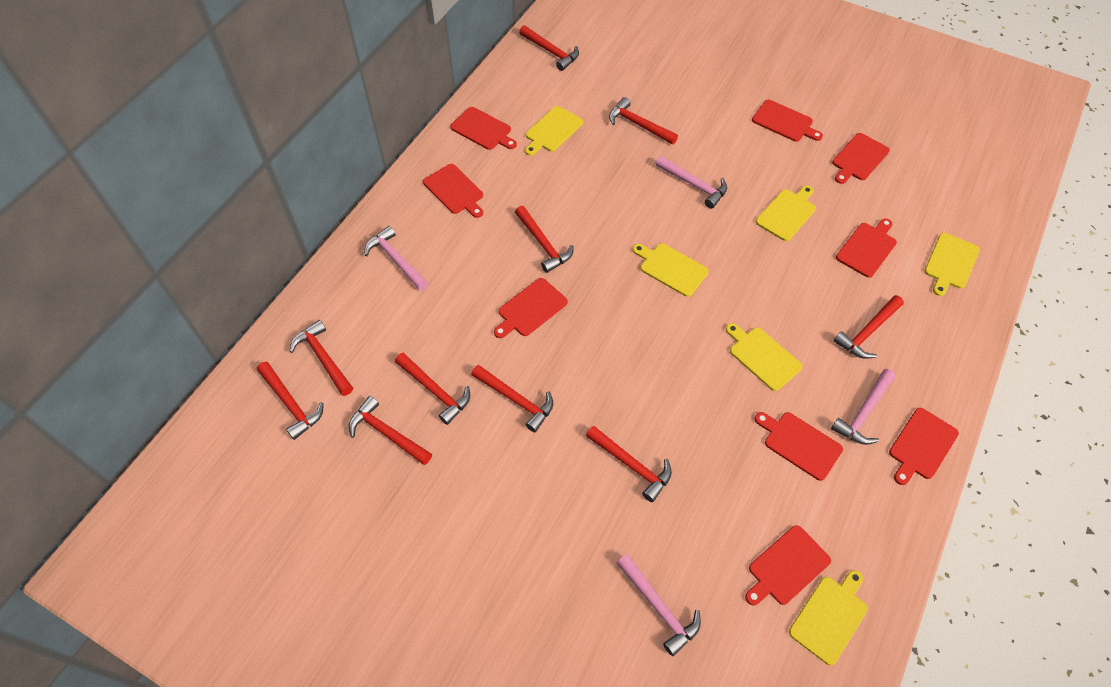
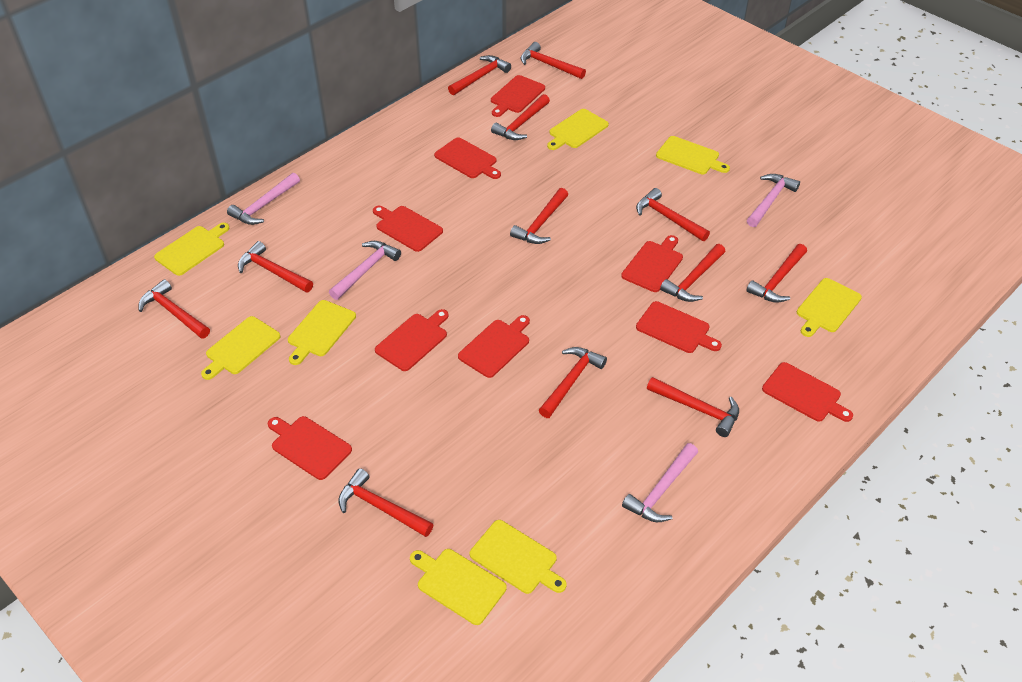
red hammer: [257,362,324,440] [289,320,353,396] [349,396,432,465] [395,353,470,425] [471,365,553,432] [515,206,574,273] [519,25,579,71] [586,426,672,502] [609,97,678,145] [833,295,904,359] = 10 -> [138,279,210,339] [238,241,313,293] [338,468,434,537] [448,55,511,95] [491,94,550,140] [510,188,568,244] [521,42,586,79] [539,347,607,418] [636,188,710,241] [647,377,739,437] [660,244,726,302] [746,244,807,303] = 12
yellow cutting board: [525,106,583,156] [633,243,709,297] [726,323,803,391] [756,186,816,241] [789,570,868,665] [924,233,980,296] = 6 -> [154,223,229,276] [201,316,281,380] [288,300,356,365] [410,549,507,625] [470,520,566,594] [547,109,609,150] [656,136,730,174] [797,278,862,337] = 8

